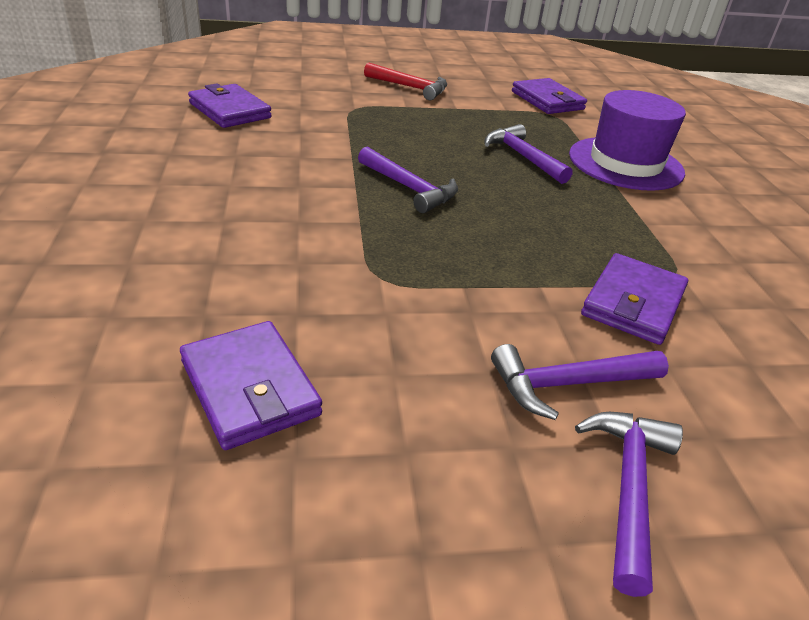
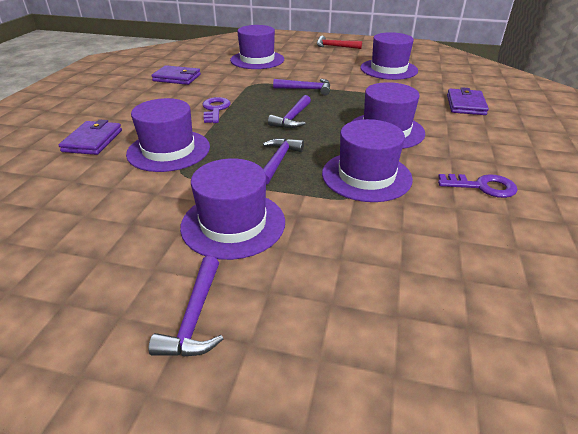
purple hat: [569,90,686,191] = 1 -> [126,98,210,172] [180,158,285,260] [230,25,284,69] [322,119,413,202] [351,82,425,149] [360,32,418,80] = 6
purple key: none = 0 -> [202,97,230,123] [438,174,518,198] = 2
purple wallet: [180,321,322,450] [188,83,272,128] [512,78,587,114] [581,253,688,345] = 4 -> [59,119,122,155] [151,65,201,85] [447,87,489,115] = 3

